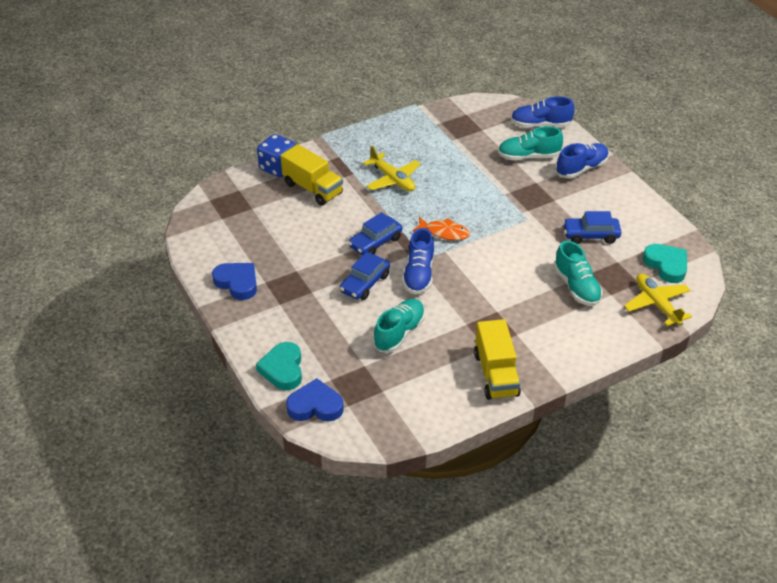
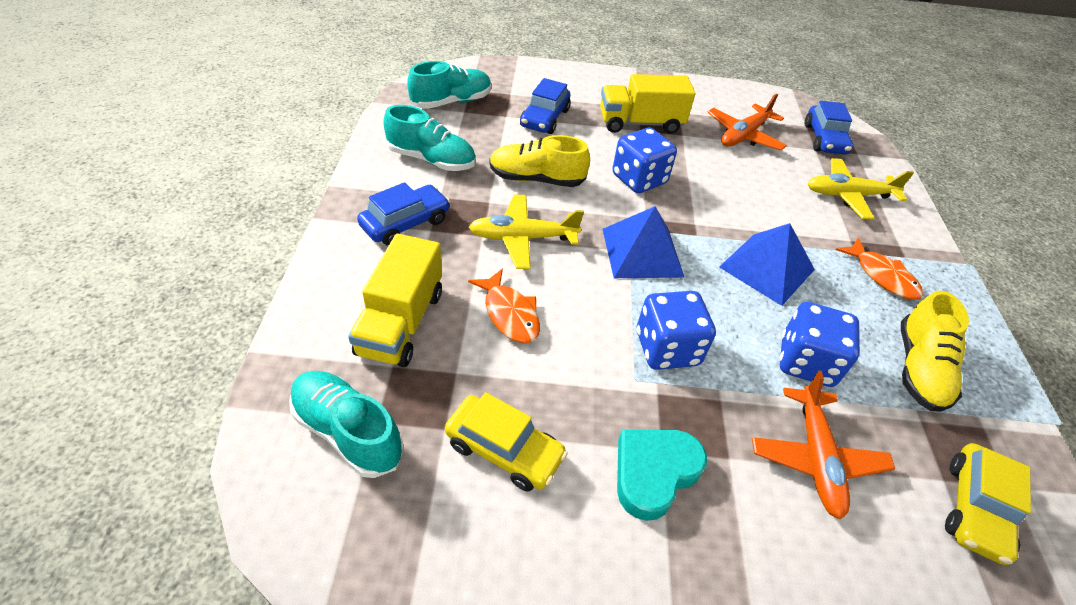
blue dice: [257,134,296,177] = 1 -> [613,128,677,193] [637,291,716,370] [780,302,860,387] = 3
blue heart: [212,263,257,300] [286,378,344,421] = 2 -> none = 0
blue pyramid: none = 0 -> [603,206,685,278] [719,223,815,306] = 2
blue shoe: [402,228,434,294] [511,96,575,128] [556,143,609,178] = 3 -> none = 0
orange fish: [412,217,470,241] = 1 -> [468,269,540,343] [836,237,923,300] = 2
orange plane: none = 0 -> [708,93,787,151] [752,371,895,519] = 2
turquoise heart: [256,342,302,390] [643,244,687,283] = 2 -> [617,430,707,521] = 1
yellow car: none = 0 -> [445,392,568,491] [945,443,1031,565] = 2
yellow shoe: none = 0 -> [489,135,590,187] [901,291,969,411] = 2

